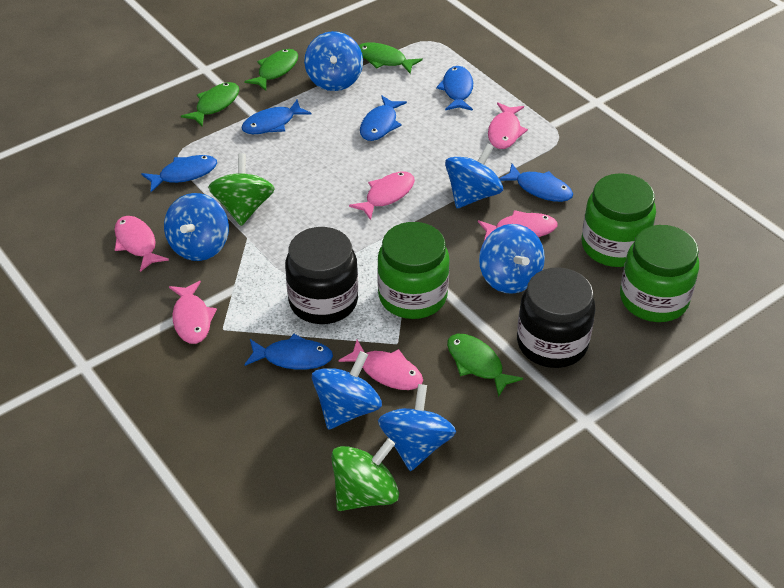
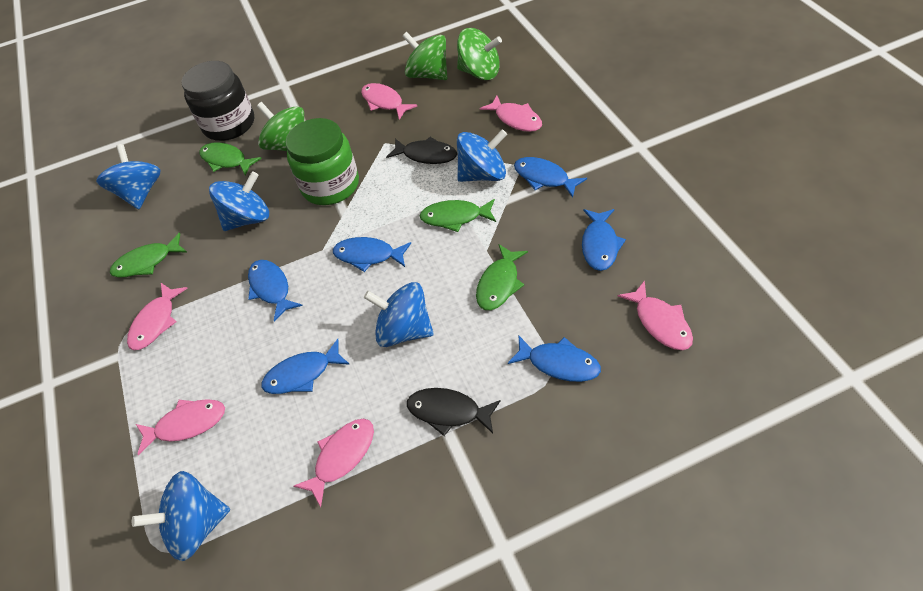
black fish: none = 0 -> [386,137,457,164] [407,388,500,436] = 2
black jar: [285,227,358,324] [517,267,595,368] = 2 -> [181,61,254,141] = 1
blue spinning top: [164,193,229,261] [304,31,363,91] [312,351,382,430] [378,384,456,471] [445,143,503,208] [479,224,545,294] = 6 -> [96,144,160,209] [132,471,230,561] [209,171,269,231] [364,282,433,347] [457,129,507,182] = 5
green jar: [377,222,450,319] [581,173,656,267] [620,225,699,322] = 3 -> [285,118,359,205] = 1
green spinning top: [208,153,275,226] [331,438,399,511] = 2 -> [257,102,304,151] [402,32,447,80] [457,28,502,80] = 3

